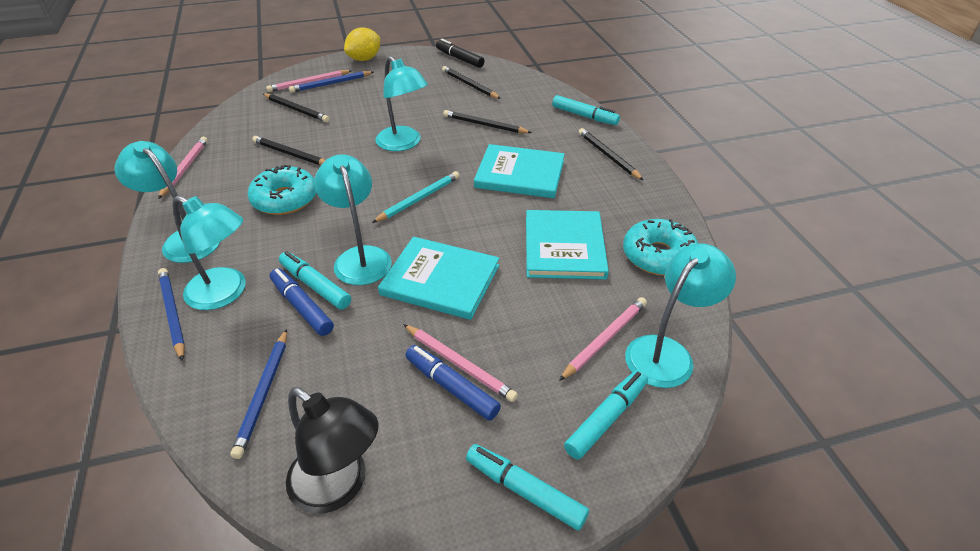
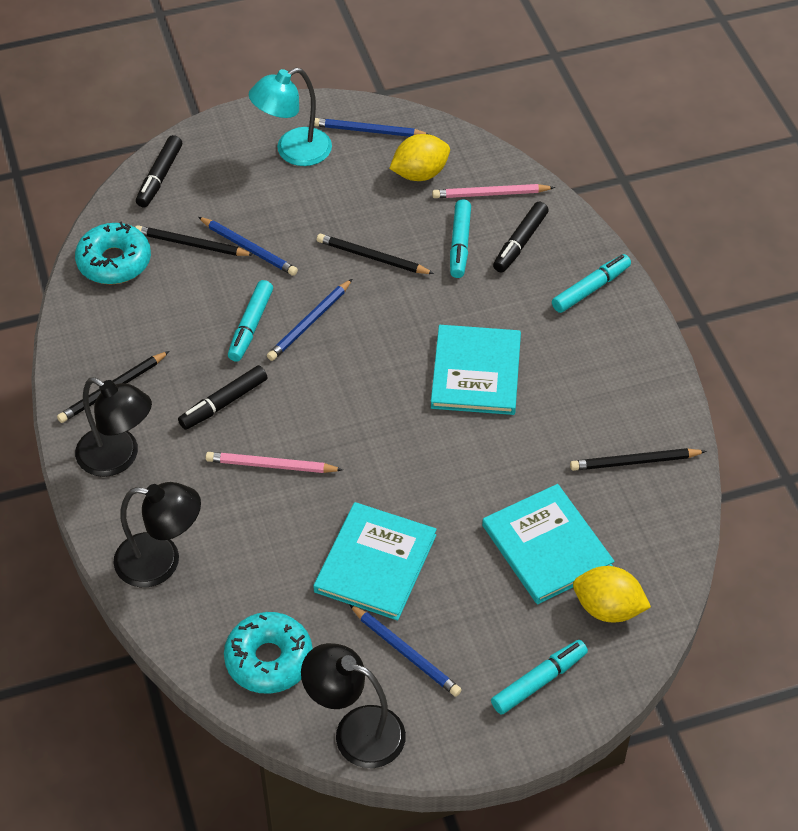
black lamp: [286,387,379,514] = 1 -> [75,377,152,477] [113,482,201,587] [301,643,406,768] = 3
black marker: [436,39,485,68] = 1 -> [136,135,182,208] [178,365,267,430] [493,202,549,272] = 3
black pencil: [252,136,325,165] [263,94,329,122] [442,66,501,99] [443,110,532,133] [579,128,643,180] = 5 -> [57,351,169,423] [135,225,254,256] [317,234,434,274] [570,448,707,471] = 4
blue marker: [270,268,334,336] [405,345,501,421] = 2 -> none = 0
blue pencil: [158,268,185,361] [230,329,287,459] [289,71,374,93] = 3 -> [198,217,298,276] [267,279,352,361] [314,118,431,137] [349,604,462,697] = 4
pink pencil: [158,137,208,199] [266,70,352,92] [403,324,518,402] [559,297,647,381] = 4 -> [206,452,343,473] [432,184,555,198] = 2
turquoise lamp: [114,141,220,263] [172,196,246,310] [314,154,392,285] [375,56,428,151] [625,243,736,388] = 5 -> [249,68,332,166] = 1
turquoise pencil: [372,171,459,223] = 1 -> none = 0
yellow lemon: [344,27,380,61] = 1 -> [389,134,450,181] [573,566,651,622] = 2

